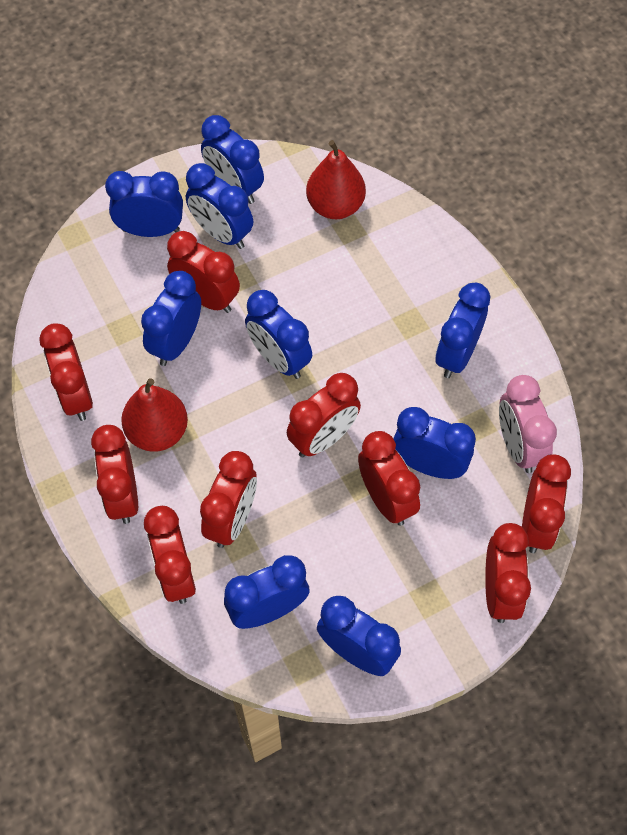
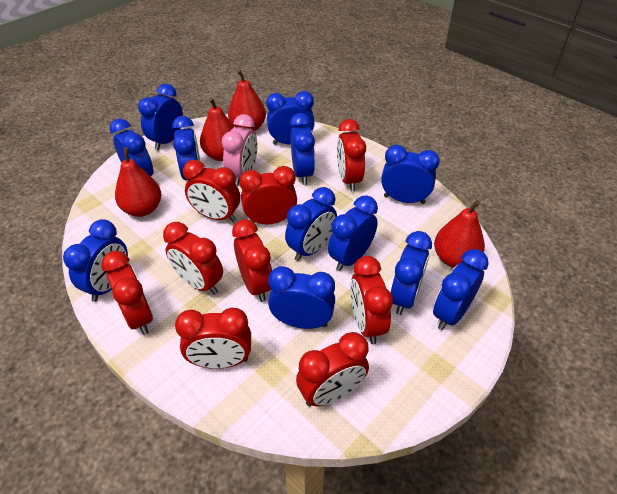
blue clock: [105,171,183,237] [141,271,201,366] [186,163,253,249] [201,115,264,204] [224,555,310,629] [245,290,312,379] [317,596,401,676] [393,407,476,479] [435,283,490,378] = 9 -> [63,219,128,302] [110,119,153,176] [138,84,183,150] [172,116,200,180] [266,91,315,145] [268,266,335,329] [285,187,337,261] [290,113,315,185] [328,195,378,271] [381,145,440,204] [391,231,432,315] [433,249,489,330] = 12
red pear: [121,378,188,452] [306,140,366,219] = 2 -> [115,147,161,217] [200,97,234,161] [228,70,266,131] [434,200,485,268] = 4

